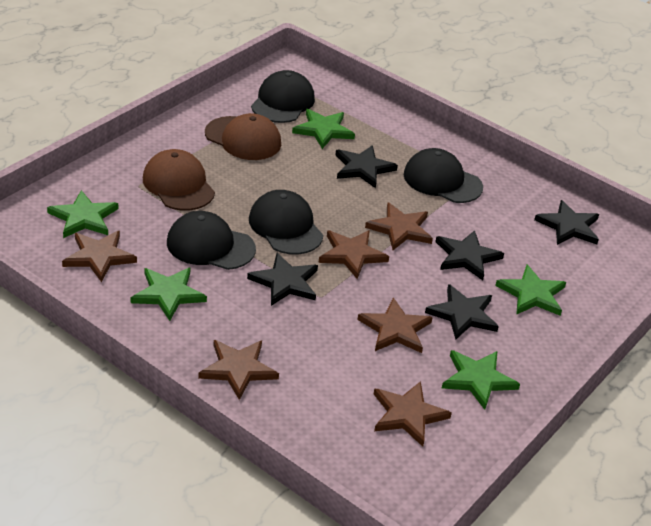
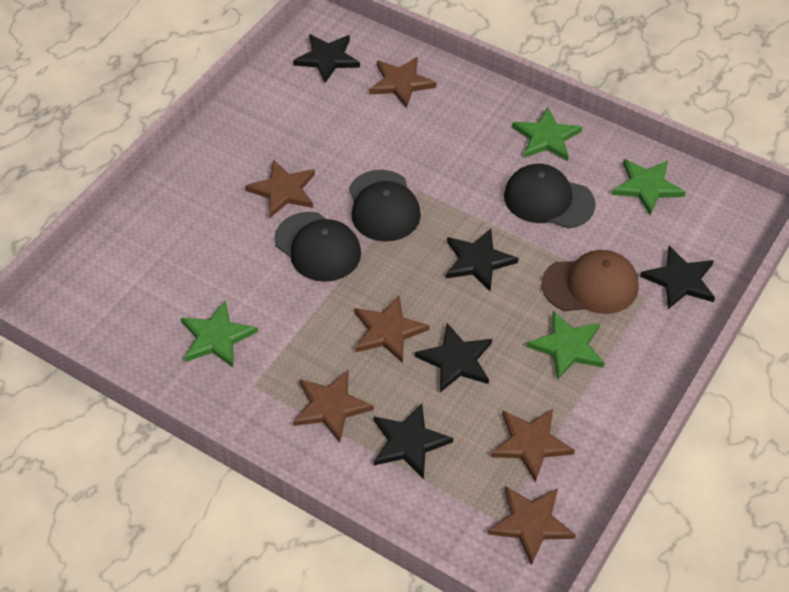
black cap: [167,211,256,270] [249,190,323,255] [251,70,315,123] [404,148,483,203] = 4 -> [274,212,361,282] [349,170,421,242] [504,164,596,229] = 3
brown cap: [143,149,215,211] [205,113,281,160] = 2 -> [542,250,639,314] = 1
green star: [47,190,118,238] [131,268,207,321] [292,109,355,149] [442,350,520,410] [495,265,566,316] = 5 -> [181,301,258,367] [512,107,582,161] [526,311,604,380] [612,159,686,215] = 4

